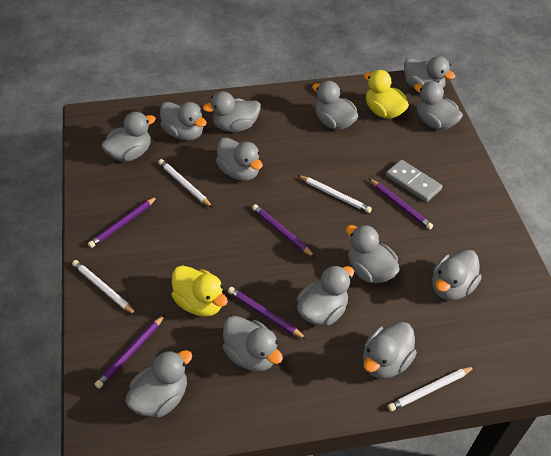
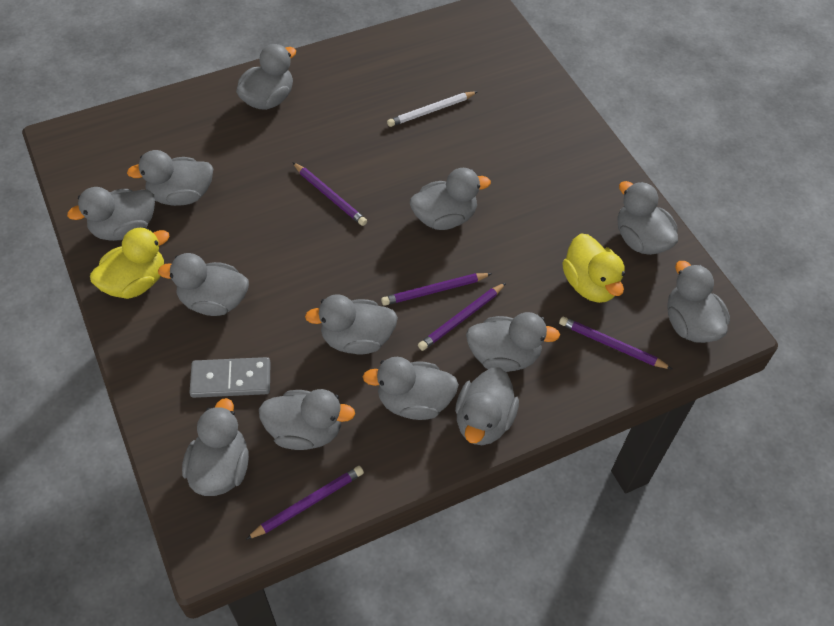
white pencil: [72,260,136,315] [158,159,213,208] [298,175,372,213] [388,366,475,411] = 4 -> [387,91,478,127] = 1

